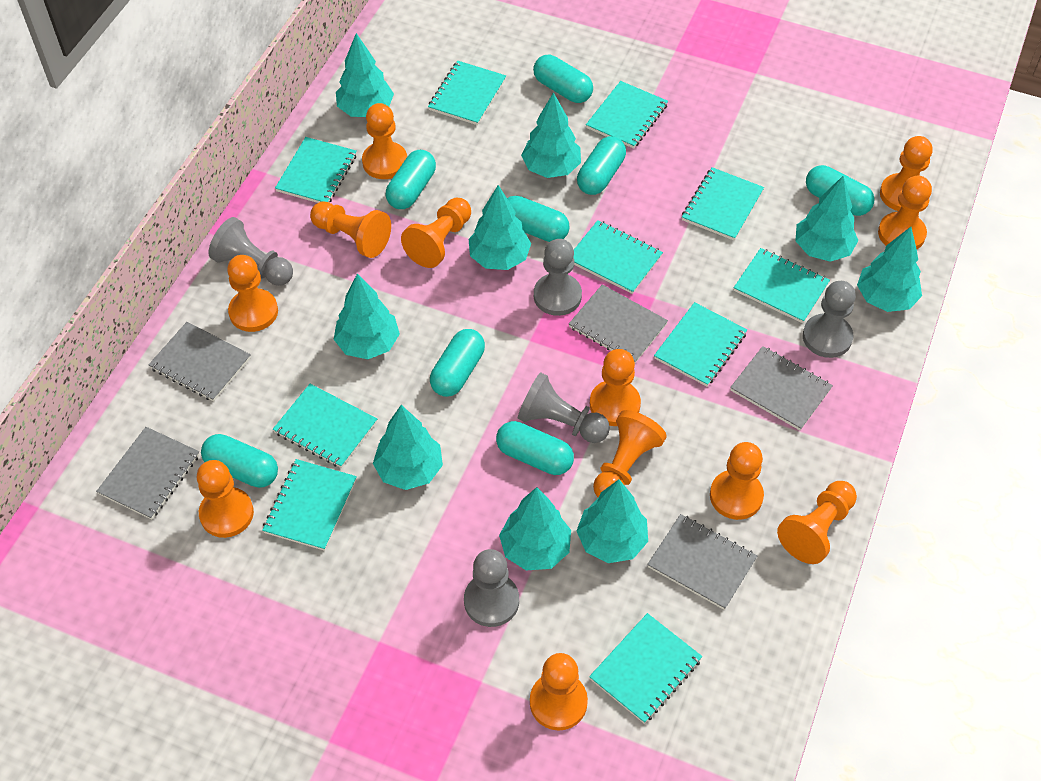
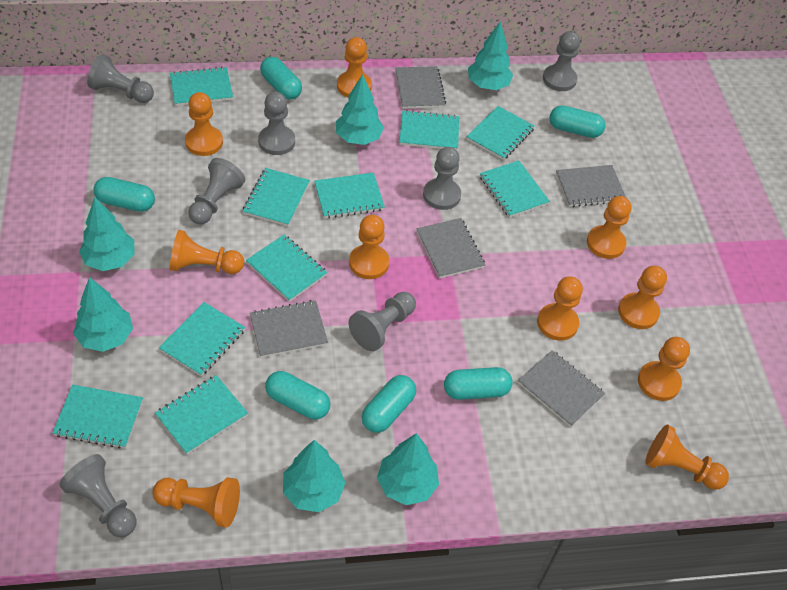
grey pawn: [208,217,293,286] [464,549,519,627] [518,372,610,443] [534,239,582,316] [803,281,856,358] = 5 -> [59,454,136,537] [87,54,154,103] [188,158,245,224] [258,92,295,155] [348,292,416,351] [423,147,461,210] [543,31,580,91] = 7
orange pawn: [197,460,254,538] [227,255,278,332] [310,202,391,258] [362,103,407,179] [401,198,471,268] [530,653,588,730] [590,349,641,426] [593,410,667,497] [710,442,764,520] [777,481,857,564] [878,176,932,249] [880,136,933,211] = 12 -> [152,477,240,528] [170,230,244,274] [185,92,223,156] [337,37,372,97] [349,215,389,279] [537,276,583,341] [587,196,632,259] [618,266,667,329] [638,337,690,401] [645,424,729,490] = 10
turquoise capsule: [201,434,278,488] [386,150,436,209] [430,329,485,397] [496,421,574,475] [507,196,569,242] [533,55,593,103] [577,136,626,195] [806,165,875,216] = 8 -> [93,177,155,212] [260,57,302,100] [265,371,330,420] [362,375,416,433] [444,367,513,400] [549,105,605,138] = 6
turquoise tree: [333,274,400,359] [336,33,394,117] [373,405,443,490] [469,185,531,270] [499,487,571,571] [521,92,581,178] [576,479,648,563] [795,176,858,262] [857,227,922,312] = 9 -> [73,277,133,352] [79,197,135,271] [283,440,345,512] [336,74,384,145] [377,433,439,505] [468,21,513,90] = 6

